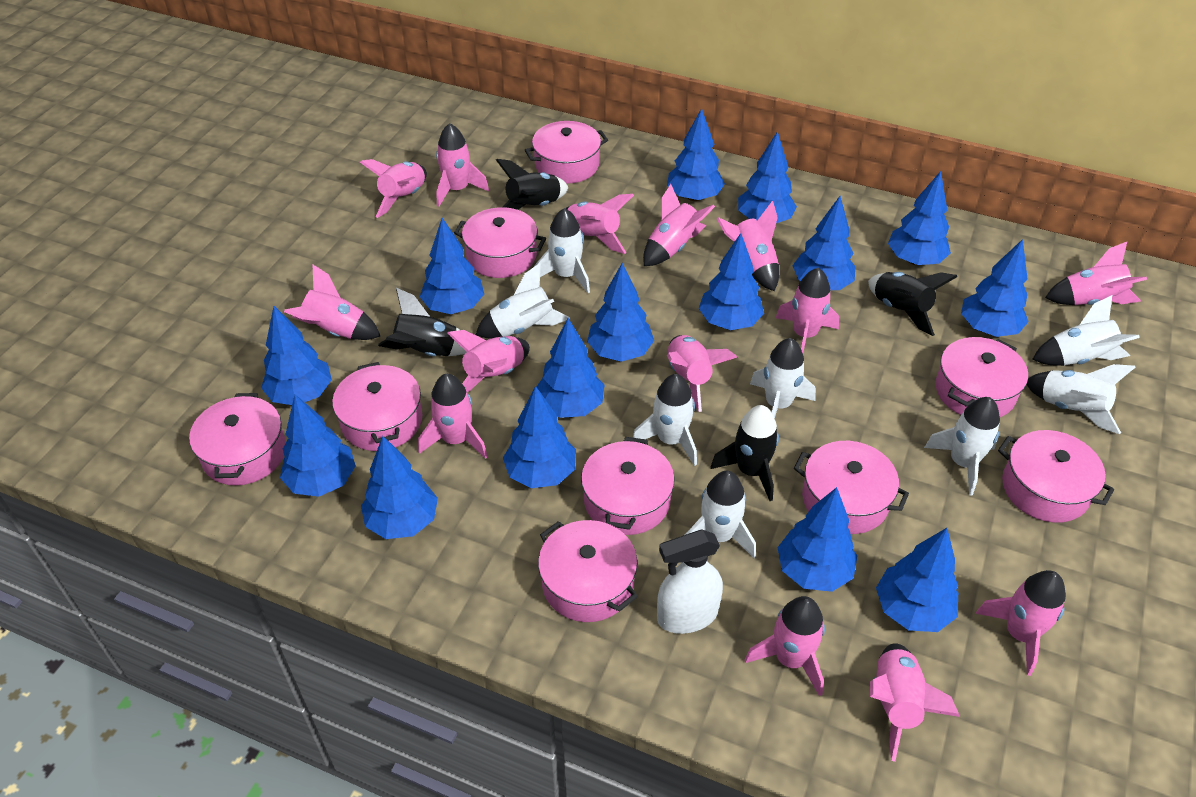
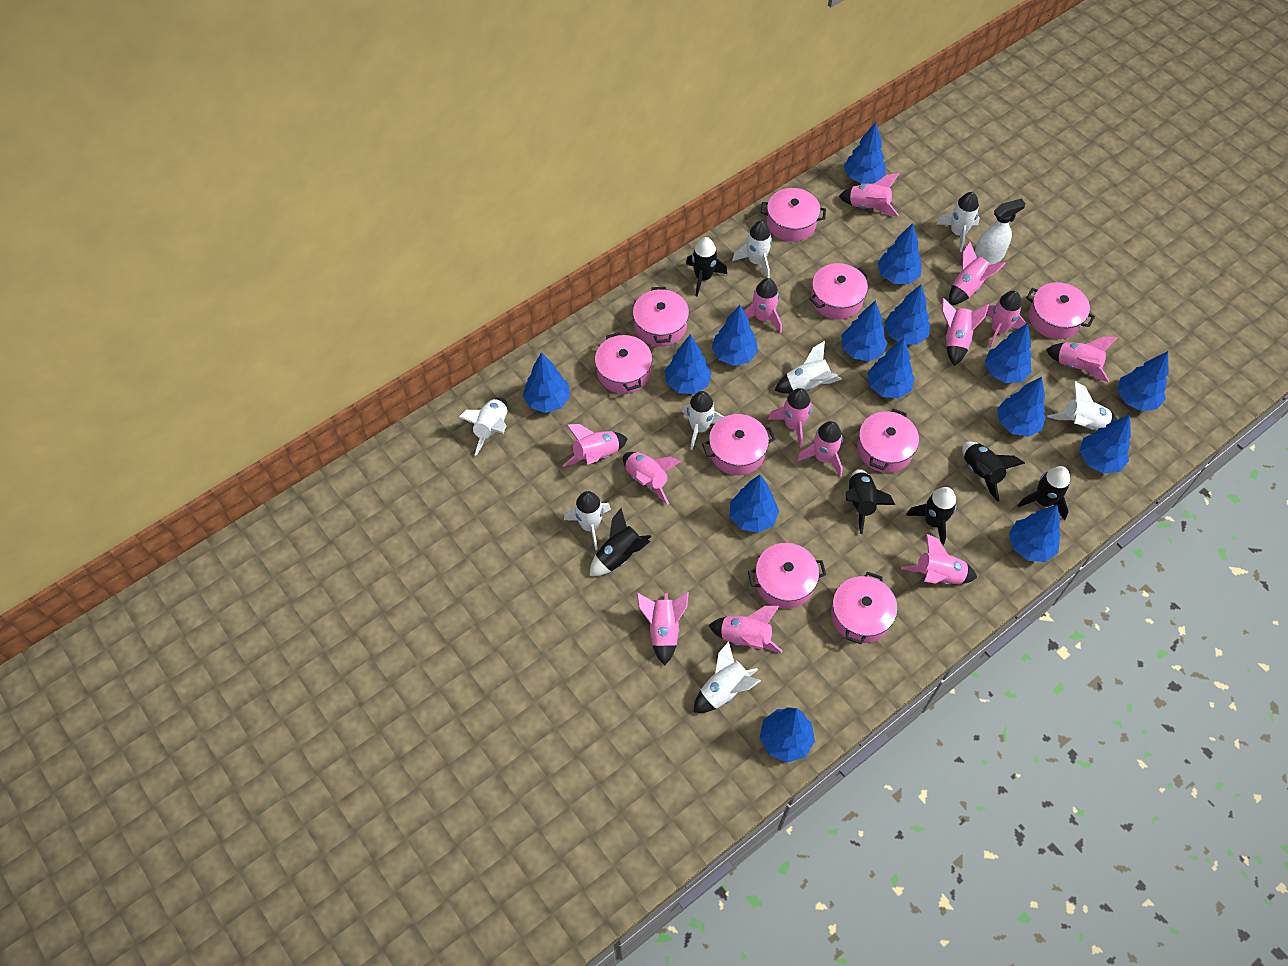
black rocket: [378,288,467,356] [496,159,569,210] [710,405,779,501] [868,272,957,336] = 4 -> [590,508,651,576] [686,237,727,297] [846,469,895,534] [906,487,957,546] [962,442,1025,502] [1017,466,1070,520] = 6
pink rocket: [284,264,380,340] [360,159,427,218] [418,374,488,459] [436,123,489,207] [447,330,530,392] [565,194,634,254] [643,184,715,266] [667,335,737,412] [717,201,779,291] [745,596,825,696] [776,268,839,353] [870,643,960,762] [975,570,1066,676] [1045,242,1147,305] = 14 -> [563,424,628,467] [623,452,681,505] [637,592,689,666] [708,606,782,653] [744,278,782,333] [768,388,813,448] [797,421,843,477] [839,173,899,216] [901,533,977,585] [942,298,989,366] [949,241,1006,305] [986,291,1026,348] [1046,336,1118,382] = 13

